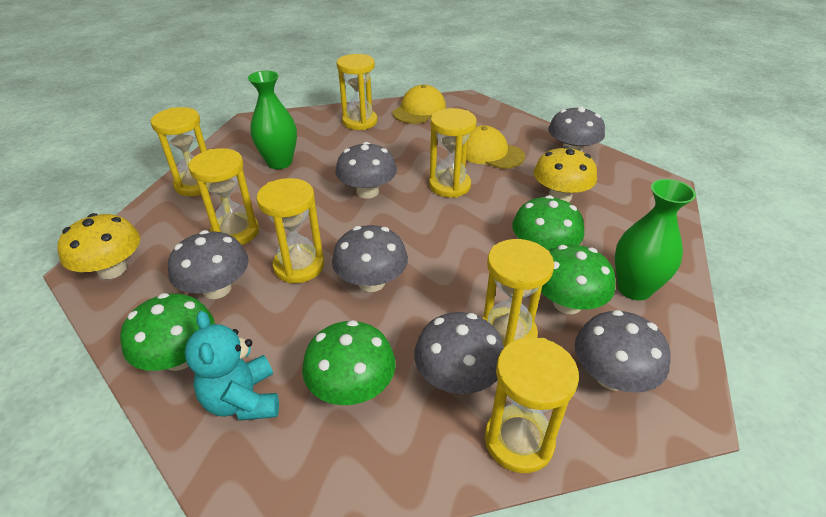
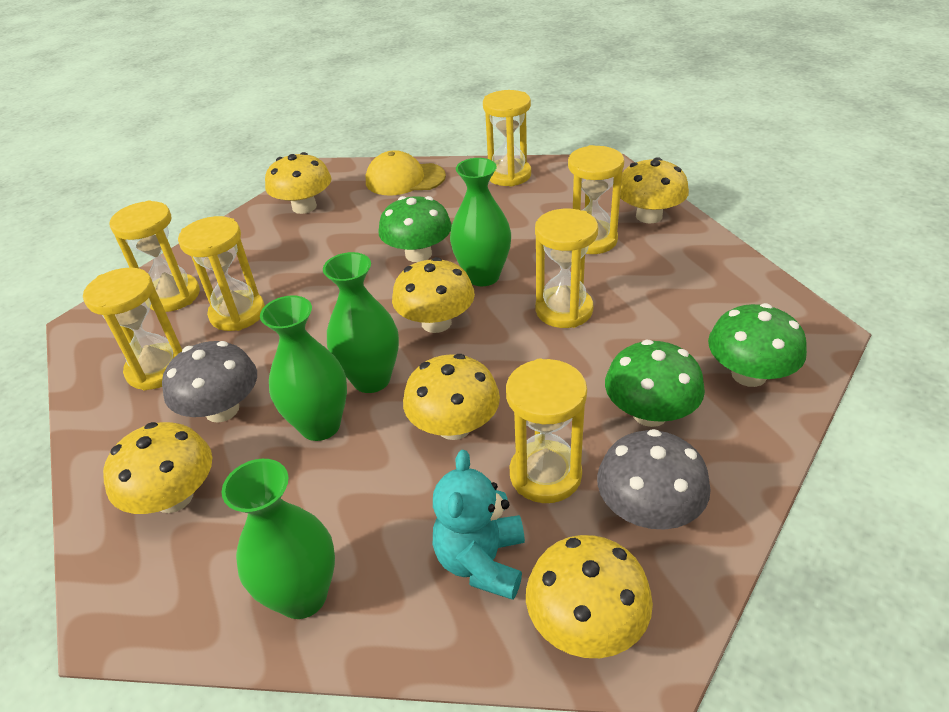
green mushroom: [120,293,215,371] [302,320,396,405] [512,195,584,251] [541,245,615,314] = 4 -> [378,196,452,262] [605,340,705,427] [708,303,807,387] = 3
green vase: [248,71,297,169] [615,179,696,301] = 2 -> [222,459,335,619] [260,296,347,441] [323,252,399,393] [450,158,511,286] = 4
grey mushroom: [168,230,248,299] [332,225,408,292] [335,142,397,198] [414,312,504,394] [548,106,605,152] [575,310,671,393] = 6 -> [162,341,257,423] [597,429,711,530] = 2
yellow cap: [392,85,446,124] [466,125,525,169] = 2 -> [366,150,446,195] = 1
yellow mushroom: [57,213,140,279] [534,146,597,202] = 2 -> [103,422,212,514] [265,152,332,214] [392,257,475,333] [403,354,500,440] [526,535,653,658] [620,157,689,224] = 6

